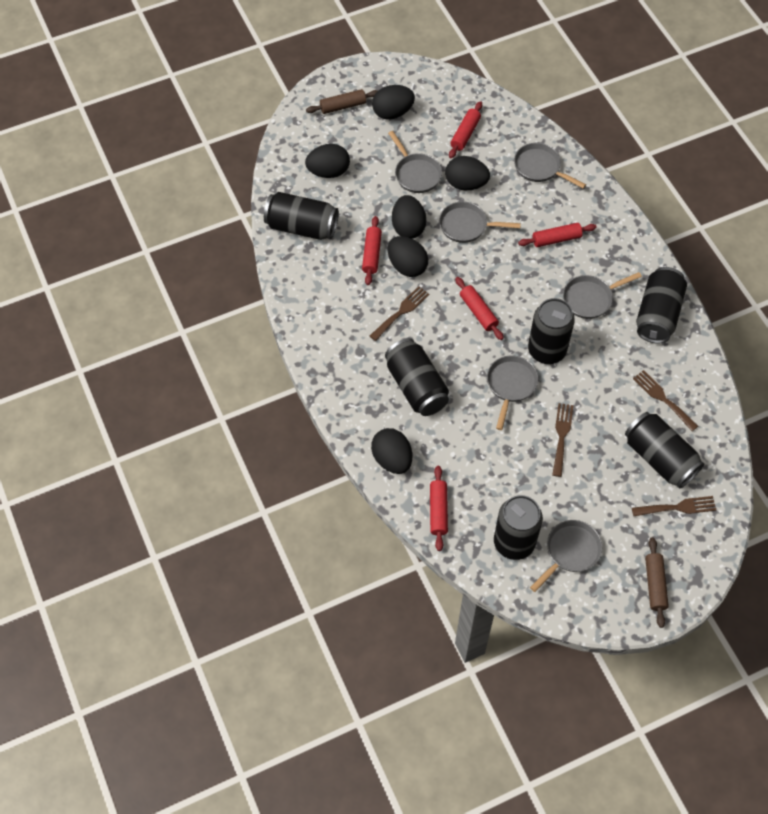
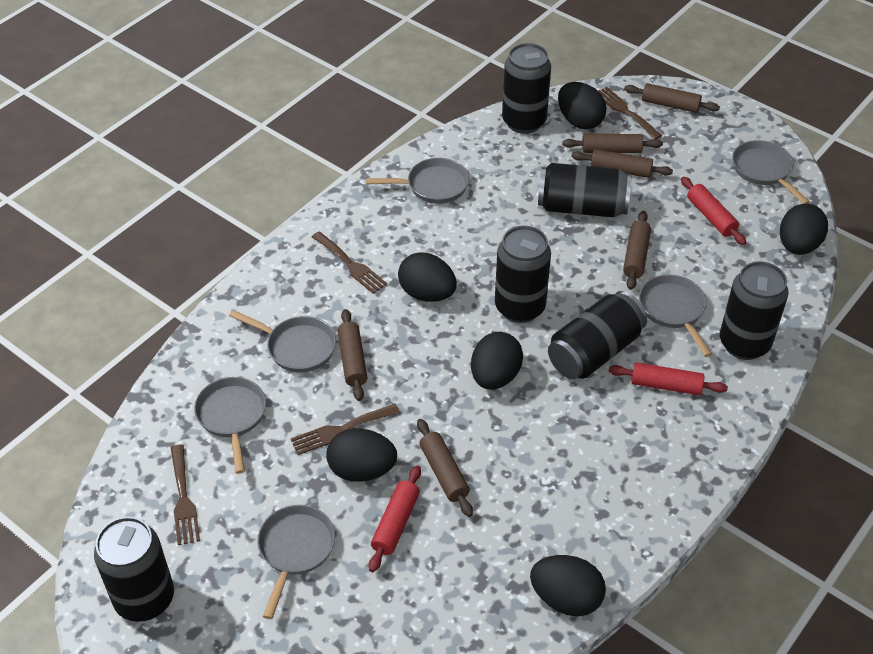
brown rolling pin: [306,89,378,114] [645,537,669,628] = 2 -> [338,309,367,401] [417,419,473,517] [562,134,663,153] [572,149,673,178] [623,211,651,290] [624,83,720,113] = 6
red rolling pin: [362,216,382,285] [430,466,448,551] [449,101,482,158] [455,277,504,340] [518,223,597,247] = 5 -> [369,465,421,572] [609,362,728,395] [681,176,746,245] = 3

